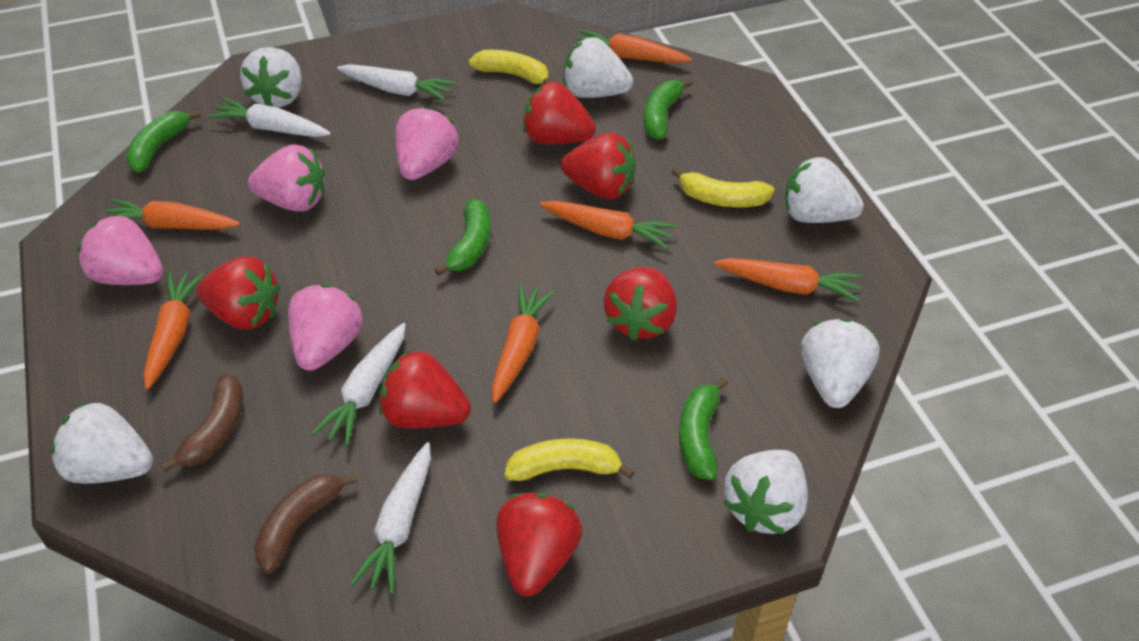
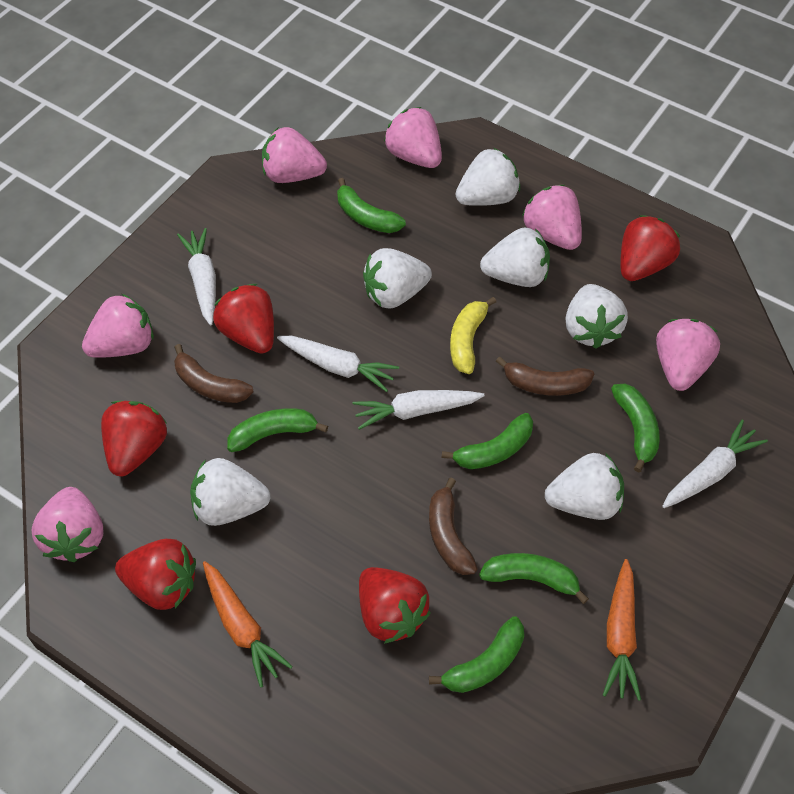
brown banana: [160,373,243,472] [254,474,358,573] = 2 -> [174,344,253,403] [429,478,478,575] [496,356,594,396] = 3
green banana: [126,110,201,172] [435,199,491,276] [643,78,693,139] [679,377,728,480] = 4 -> [227,408,328,452] [337,178,406,233] [429,616,524,693] [442,413,533,469] [479,553,589,604] [611,384,660,472] = 6
orange carrot: [105,199,240,230] [144,272,205,390] [492,284,555,403] [540,201,677,249] [572,30,692,63] [714,258,862,302] = 6 -> [203,561,293,688] [603,559,641,701] = 2
pink strawberry: [78,215,163,285] [248,144,325,212] [288,284,363,371] [395,107,459,180] = 4 -> [31,487,103,562] [82,294,154,358] [262,127,327,183] [384,107,442,168] [522,185,582,250] [656,319,720,391] = 6
red strawberry: [196,256,280,330] [379,349,471,428] [496,493,583,596] [523,82,596,144] [561,132,636,199] [604,267,677,341] = 6 -> [101,401,167,477] [115,539,196,610] [213,284,274,354] [359,567,431,644] [620,215,680,281] = 5
yellow banana: [469,50,550,84] [504,439,635,481] [672,168,775,207] = 3 -> [450,297,496,374] = 1

